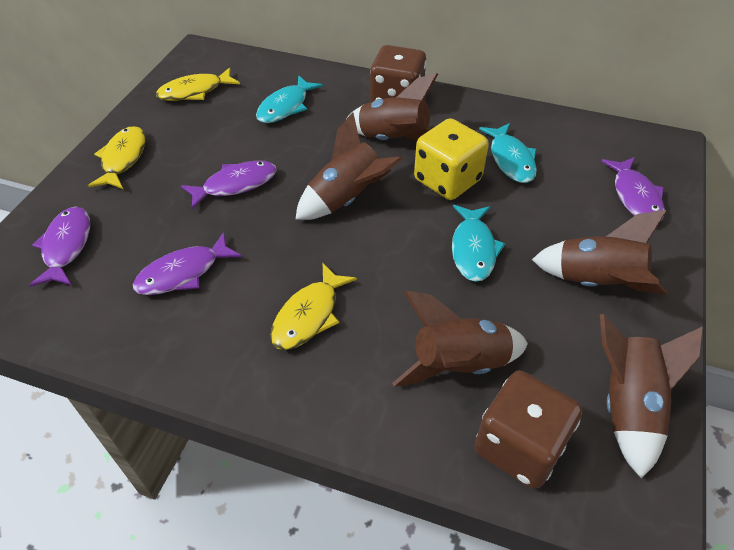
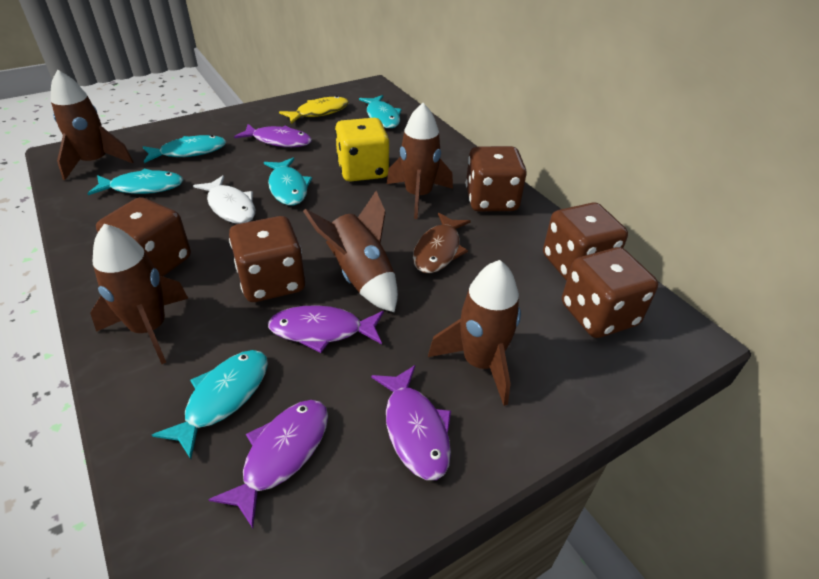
brown dice: [370,45,426,102] [474,370,582,489] = 2 -> [96,197,191,276] [229,216,305,302] [466,146,527,212] [543,202,628,281] [562,247,658,338] = 5
brown fish: none = 0 -> [413,213,471,273] = 1
turquoise fish: [256,75,323,123] [452,205,505,282] [479,123,537,183] = 3 -> [87,169,183,195] [143,135,226,163] [152,350,268,459] [264,158,312,205] [359,95,402,128] = 5
white fish: none = 0 -> [193,175,255,224] = 1
yellow fish: [88,126,146,189] [156,67,240,101] [270,263,357,350] = 3 -> [279,96,349,124] = 1

